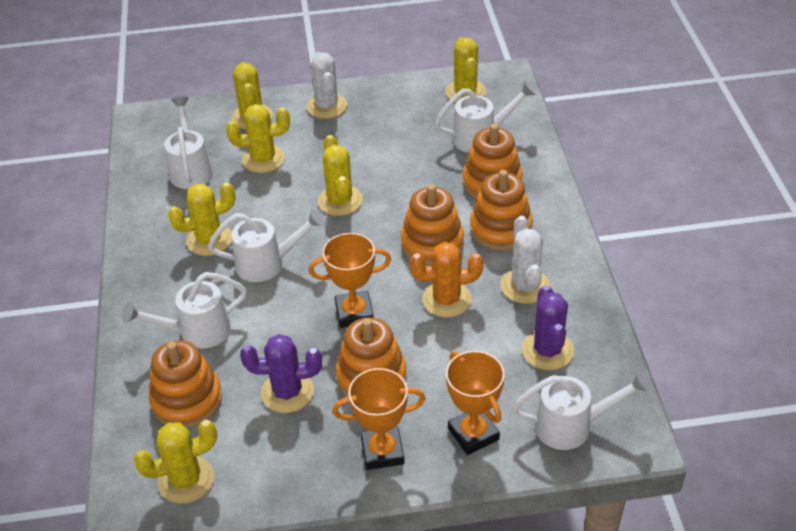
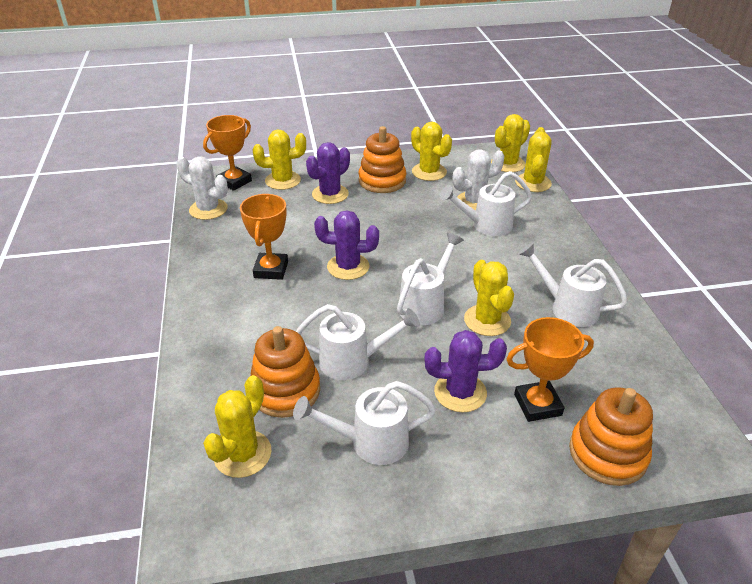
orange cactus: [410,242,484,318] = 1 -> none = 0
orange stacking toy: [149,340,222,428] [336,317,407,397] [401,184,464,265] [463,124,523,199] [470,170,533,250] = 5 -> [250,326,320,418] [358,126,406,193] [569,387,653,486] = 3
purple cactus: [240,334,322,413] [522,285,574,370] = 2 -> [306,142,350,204] [314,210,379,280] [425,330,507,412] = 3

